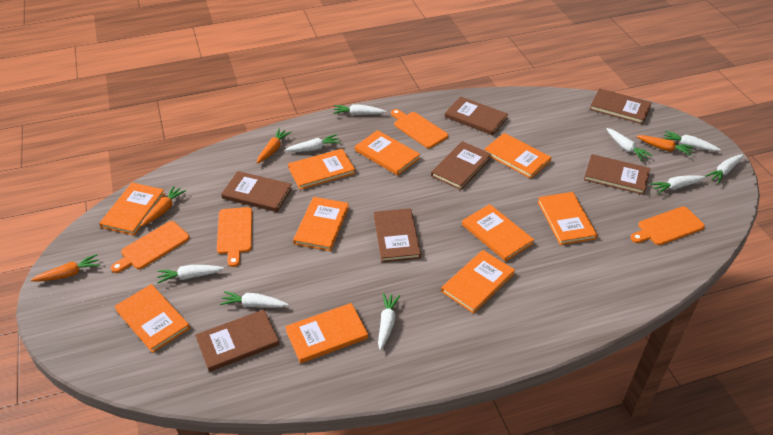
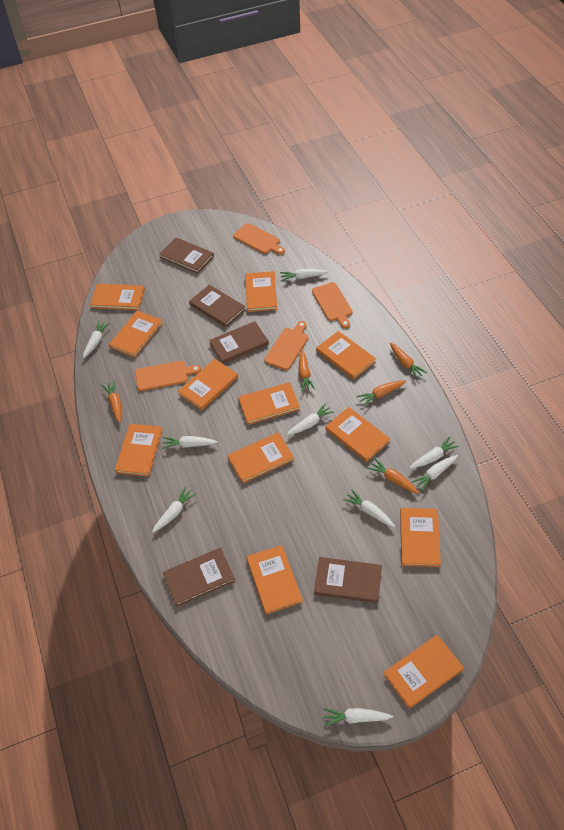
brown book: [195,309,280,372] [221,171,292,212] [374,208,421,262] [431,141,492,190] [445,96,508,135] [584,154,650,195] [590,88,652,124] = 7 -> [159,237,214,274] [163,548,235,607] [189,285,246,327] [209,321,269,364] [314,557,382,603] = 5
orange book: [99,182,165,236] [114,284,190,353] [285,303,368,363] [288,149,355,190] [293,197,349,251] [355,130,420,176] [441,250,515,314] [462,204,534,262] [484,133,551,179] [537,192,597,245] = 10 -> [90,284,145,310] [109,311,163,358] [115,424,163,477] [178,359,238,410] [228,432,294,484] [238,382,300,425] [245,271,277,312] [247,545,303,615] [316,331,376,379] [325,407,390,462] [384,635,464,709] [400,508,441,567] = 12
orange carrot: [31,254,100,282] [141,186,186,226] [257,128,291,163] [636,135,694,156] = 4 -> [102,381,121,423] [299,350,315,391] [356,380,406,406] [367,458,419,494] [390,342,427,379] = 5

